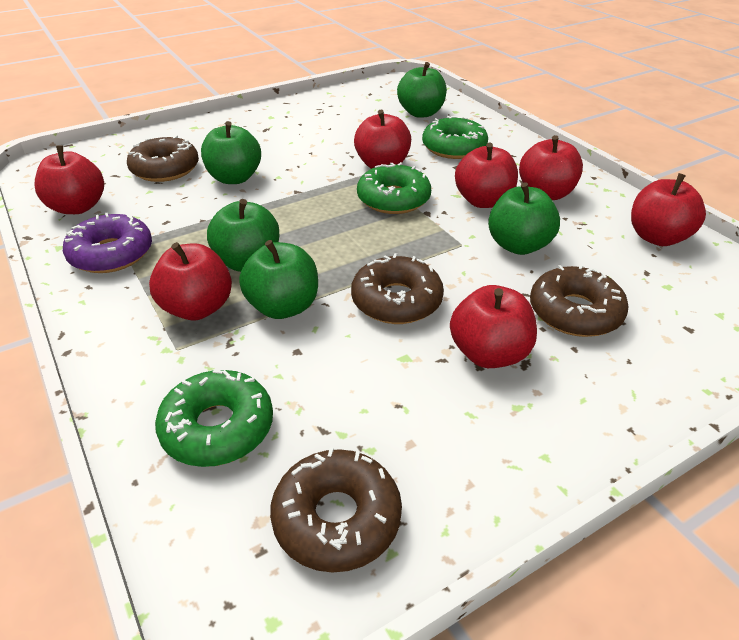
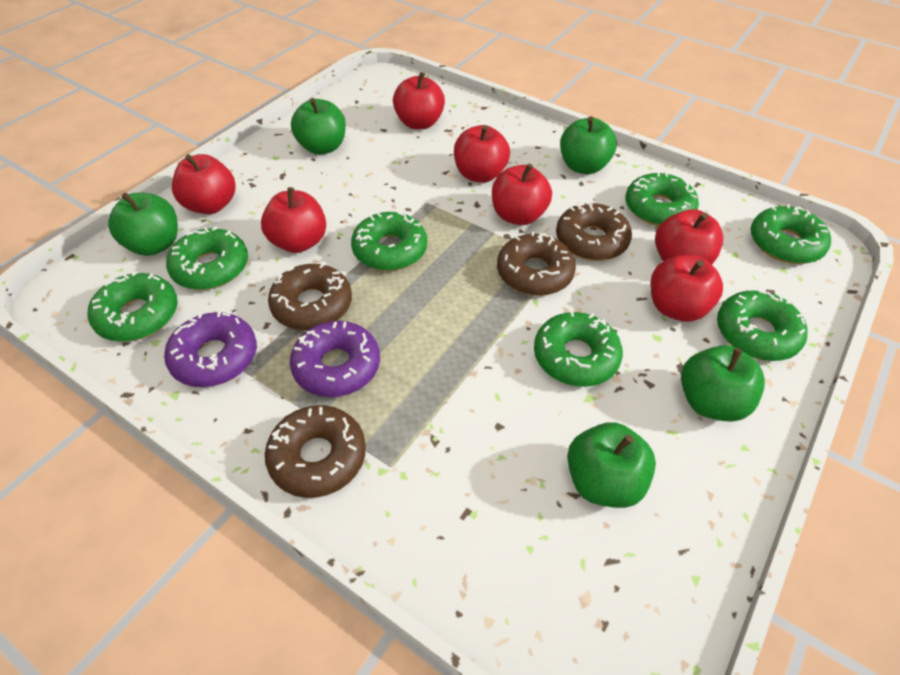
green donut: [155,370,273,467] [357,162,431,214] [422,116,488,159] = 3 -> [88,271,178,342] [166,226,248,290] [351,212,427,271] [534,311,623,387] [625,172,699,226] [717,290,808,361] [750,204,831,264] = 7
purple donut: [63,213,152,273] = 1 -> [164,311,257,387] [290,321,380,397] = 2

